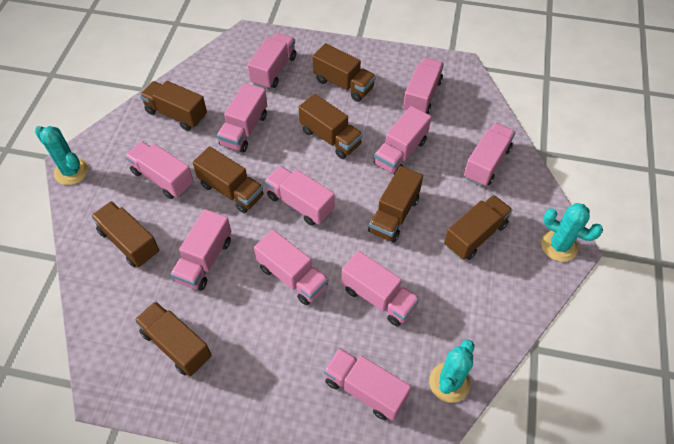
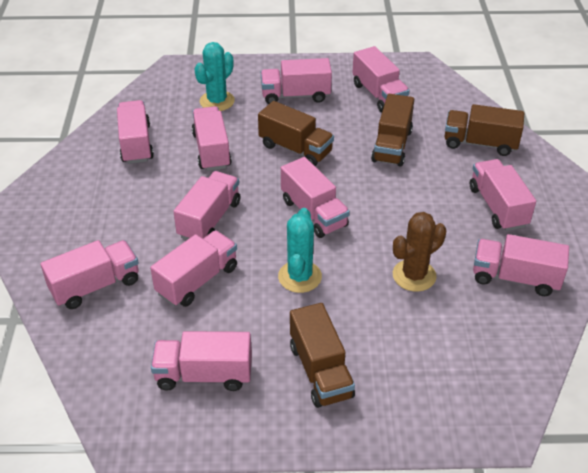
brown cactus: none = 0 -> [393,212,446,292] = 1
brown truck: [91,201,159,267] [134,301,212,377] [140,81,207,131] [193,146,263,213] [299,94,363,159] [313,43,376,102] [368,166,423,243] [444,195,513,260] = 8 -> [258,101,334,166] [290,303,355,408] [371,94,414,167] [445,104,524,156] = 4
turquoise cactus: [35,126,89,185] [429,340,475,403] [541,203,603,262] = 3 -> [194,42,235,111] [278,208,322,293] = 2

